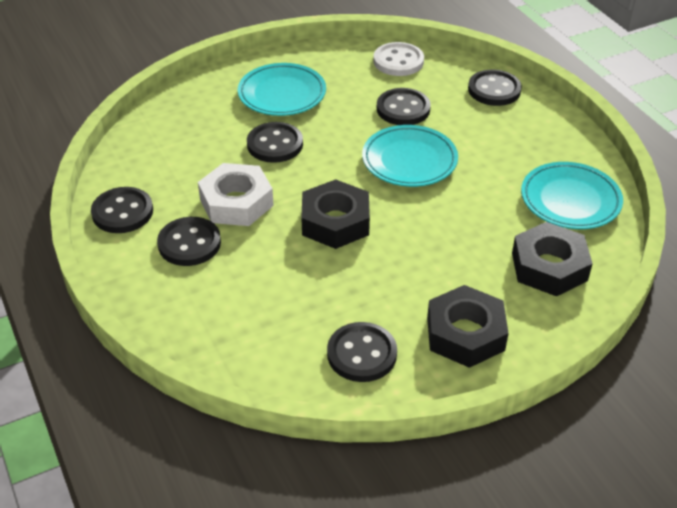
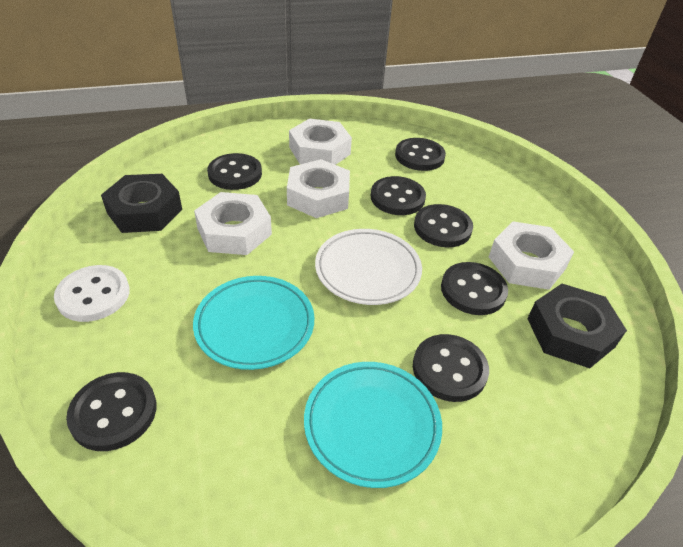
black button: [91,187,153,233] [157,217,221,266] [247,122,303,163] [327,322,397,382] [377,88,431,125] [468,69,522,106] = 6 -> [66,372,156,451] [207,153,262,190] [371,176,426,215] [395,138,446,171] [413,334,489,402] [414,204,473,247] [441,262,508,315] = 7
black nut: [301,179,370,249] [427,285,509,368] [512,222,593,297] = 3 -> [101,174,182,233] [527,284,627,368] = 2
turquoise plate: [238,63,326,116] [362,125,458,187] [521,162,623,229] = 3 -> [193,276,314,370] [304,362,442,488] = 2
white nut: [198,163,274,226] = 1 -> [194,192,272,255] [287,159,350,218] [289,119,352,165] [489,221,574,290] = 4
white plate: none = 0 -> [315,229,422,305] = 1

